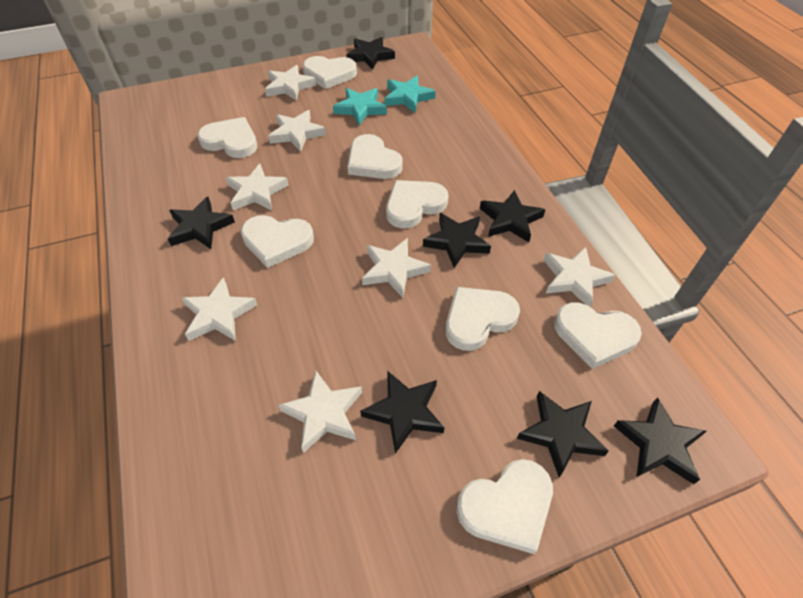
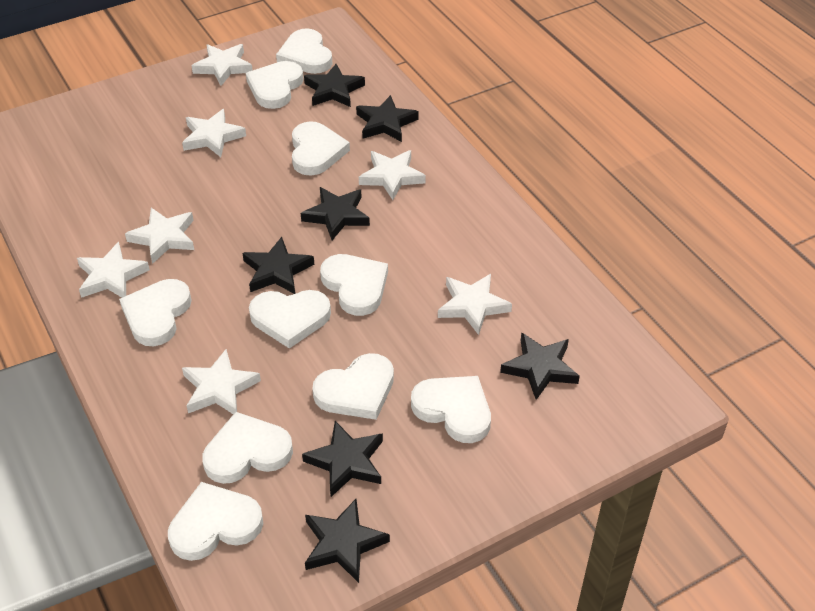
turquoise star: [333,88,387,125] [384,76,436,113] = 2 -> none = 0
white heart: [197,117,257,158] [241,215,314,268] [303,56,357,89] [347,134,403,179] [386,180,448,228] [446,287,520,351] [457,459,553,554] [554,302,642,369] = 8 -> [119,279,192,346] [168,482,263,561] [202,412,293,484] [246,61,304,109] [249,290,331,348] [276,28,333,74] [292,121,350,176] [312,353,394,420] [320,254,388,316] [411,376,491,443] = 10

